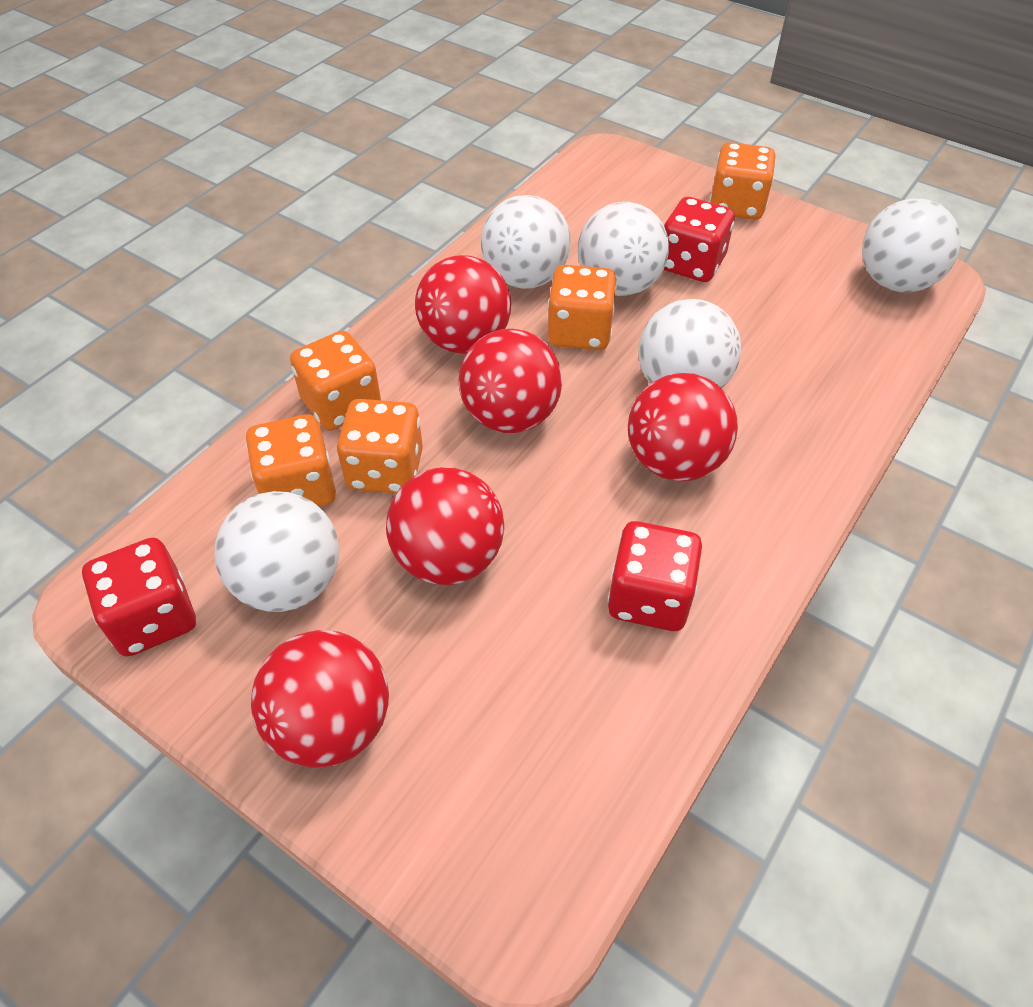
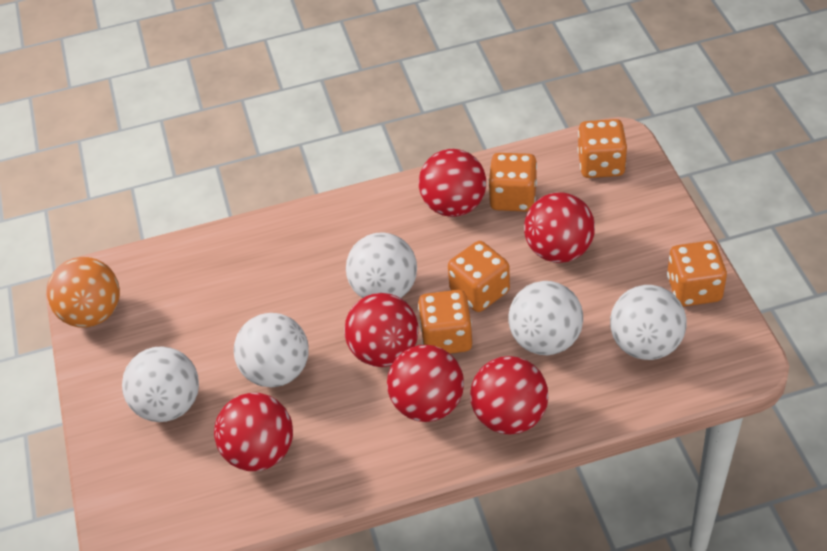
orange ball: none = 0 -> [47,257,120,328] = 1
red ball: [251,630,389,768] [386,467,504,585] [415,255,511,354] [458,329,562,433] [628,373,738,482] = 5 -> [214,393,293,471] [344,293,418,367] [387,345,464,422] [419,149,486,217] [470,356,548,435] [524,192,595,263] = 6
red dice: [82,538,196,657] [608,521,702,631] [664,197,735,282] = 3 -> none = 0

